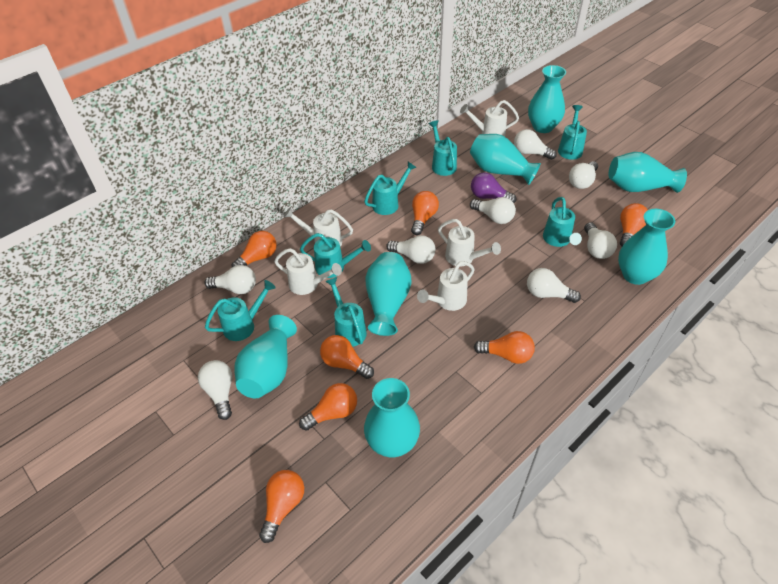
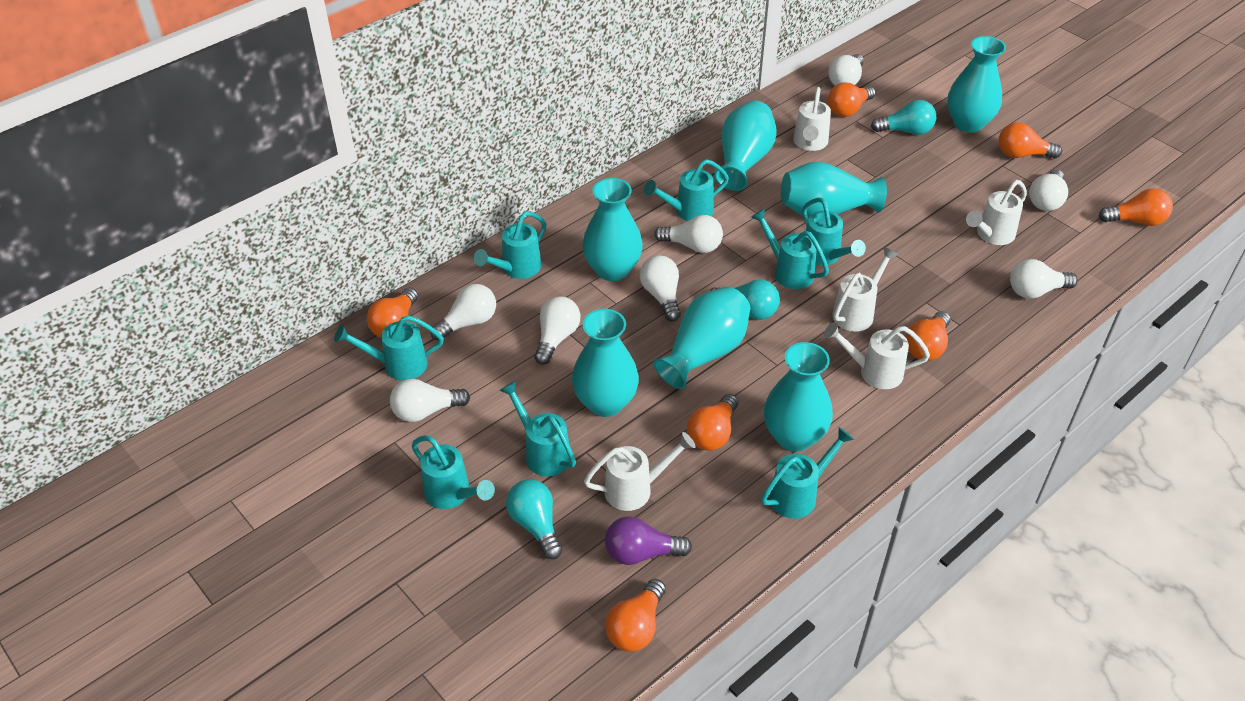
turquoise light bulb: none = 0 -> [506,479,562,559] [710,279,780,320] [871,100,936,135] = 3
turquoise watering can: [205,280,276,341] [300,233,371,278] [325,277,367,347] [364,162,417,215] [429,120,457,176] [543,197,582,247] [558,105,587,160] = 7 -> [334,315,444,380] [412,435,495,509] [474,211,546,279] [499,381,576,476] [644,159,729,221] [751,208,829,289] [761,427,854,519] [802,198,866,266] = 8

